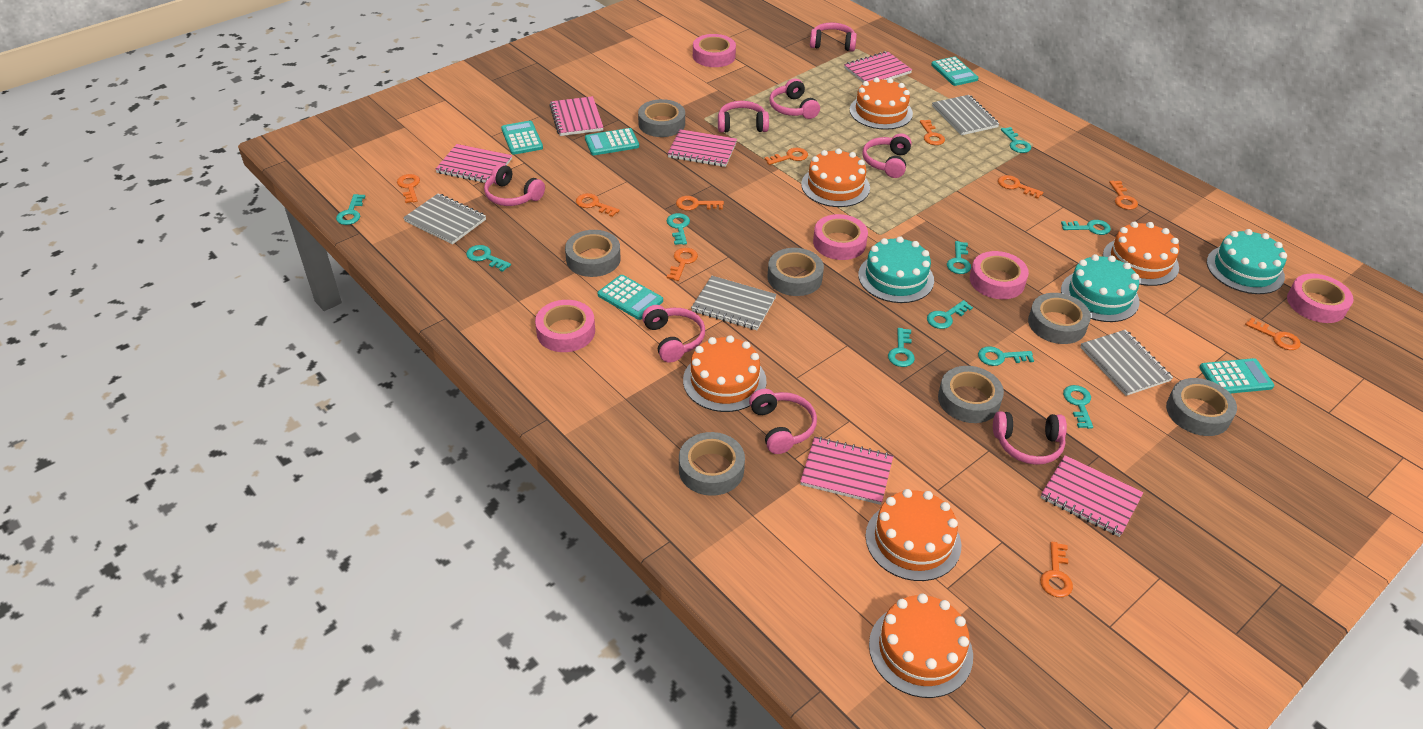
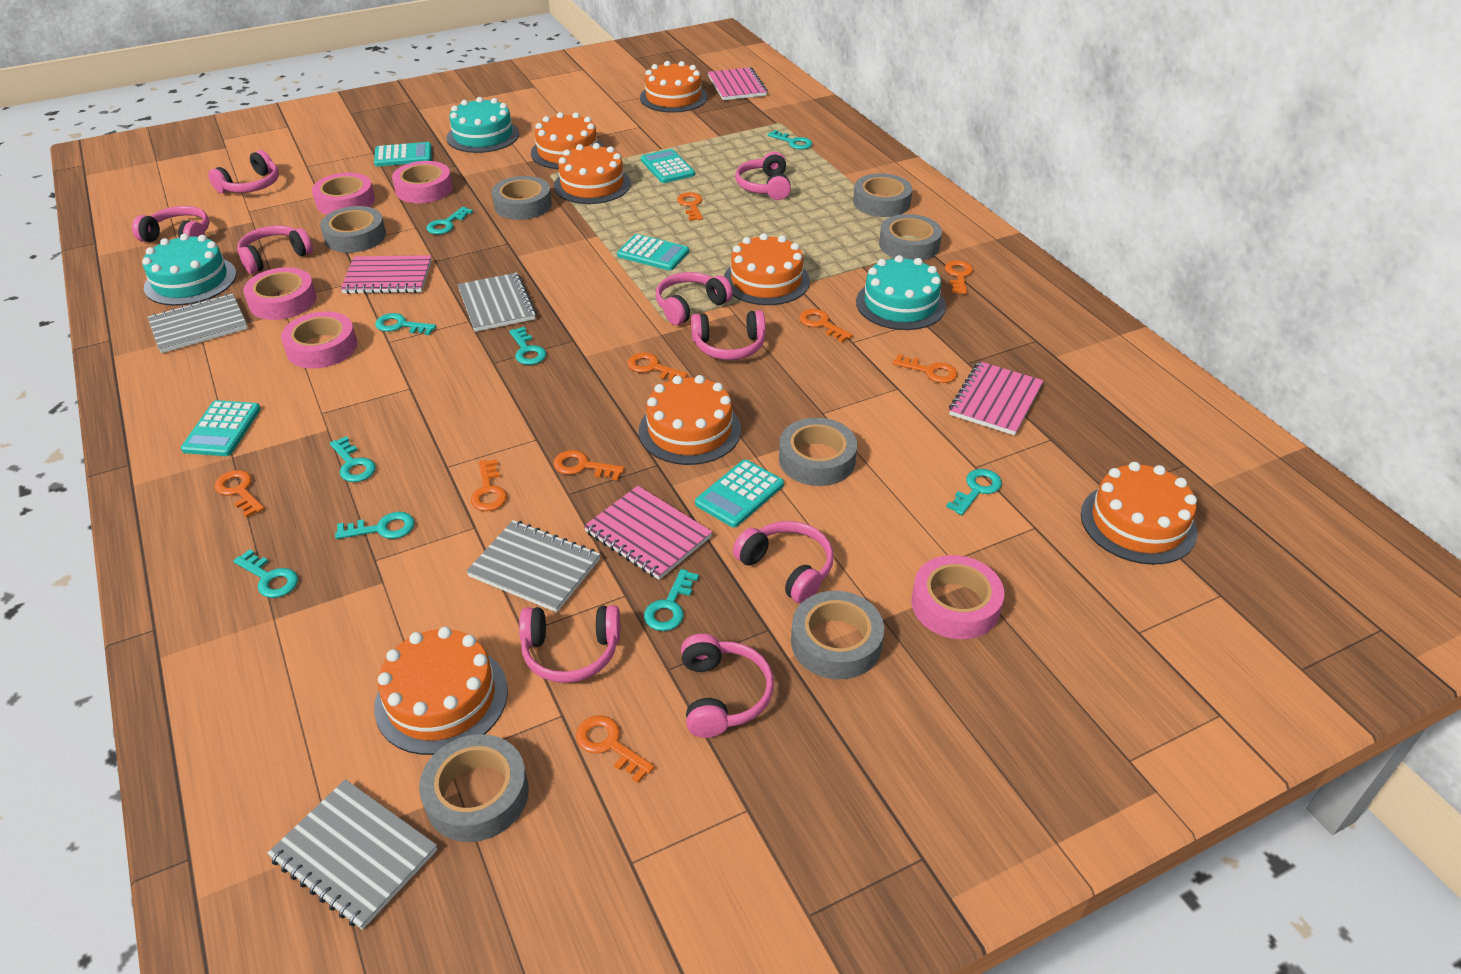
orange cake: [683,335,767,412] [801,148,870,207] [850,77,913,130] [865,489,961,581] [869,593,973,698] [1103,222,1179,286] = 6 -> [374,627,508,755] [531,112,604,169] [554,143,631,204] [639,375,741,465] [640,61,707,113] [724,233,810,305] [1081,462,1197,565] = 7
orange key: [397,174,420,203] [576,193,620,217] [667,248,698,281] [676,196,724,211] [764,148,808,165] [920,120,945,145] [998,175,1043,199] [1040,542,1073,597] [1109,181,1138,210] [1245,318,1301,350] = 10 -> [215,470,265,517] [471,459,507,511] [553,450,624,480] [576,715,654,783] [628,353,688,380] [677,192,703,221] [799,309,853,342] [892,354,957,383] [945,260,973,294] = 9
pink headphones: [484,164,545,206] [642,305,705,363] [718,101,769,133] [749,389,817,454] [770,78,820,119] [810,23,857,52] [863,133,912,178] [993,411,1067,465] = 8 -> [132,206,209,242] [208,150,279,193] [237,225,313,274] [519,605,620,683] [656,272,733,325] [681,634,774,738] [691,310,765,360] [733,521,834,604] [735,152,791,200] = 9
pink notebook: [435,144,512,183] [549,96,604,136] [667,129,737,167] [800,436,893,505] [844,51,912,82] [1040,455,1144,537] = 6 -> [341,255,432,294] [584,486,712,580] [708,67,768,100] [949,361,1044,435] = 4
turquoise key: [336,194,366,225] [466,245,511,272] [667,213,690,245] [888,328,915,367] [927,300,973,329] [947,241,971,274] [978,346,1034,366] [1001,127,1031,153] [1061,220,1111,235] [1063,385,1093,429] = 10 -> [233,549,298,598] [330,436,376,482] [335,512,414,539] [375,313,436,335] [426,207,473,234] [509,327,546,365] [644,569,699,631] [768,130,812,150] [946,469,1002,515] = 9

